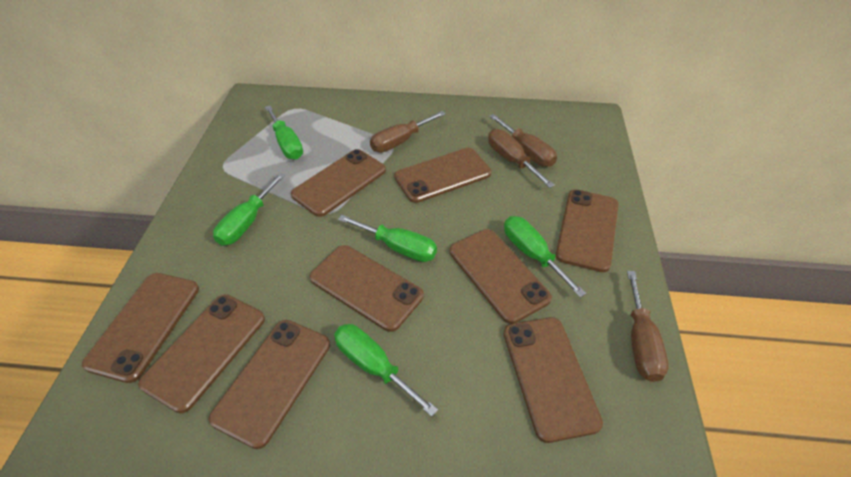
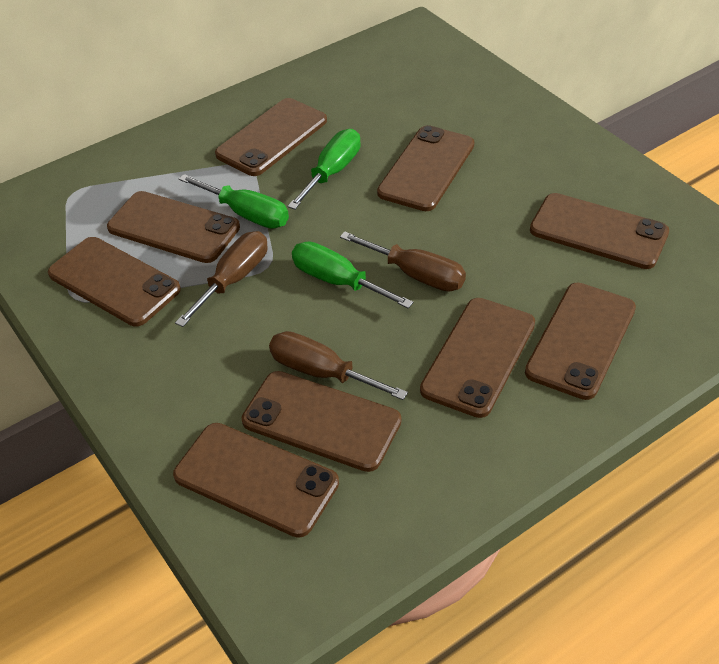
brown screwdriver: [370,111,446,152] [488,129,555,188] [489,114,557,167] [627,271,668,382] = 4 -> [175,231,267,327] [269,331,408,400] [340,231,466,292] = 3
green screwdriver: [213,173,285,246] [265,106,303,160] [334,324,438,417] [338,215,437,262] [504,216,586,297] = 5 -> [179,174,289,228] [288,129,361,210] [292,242,414,308] = 3

